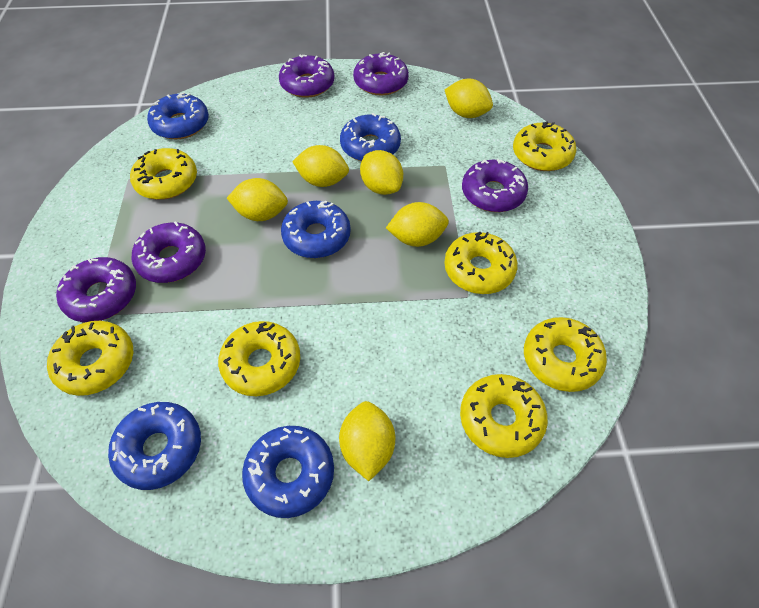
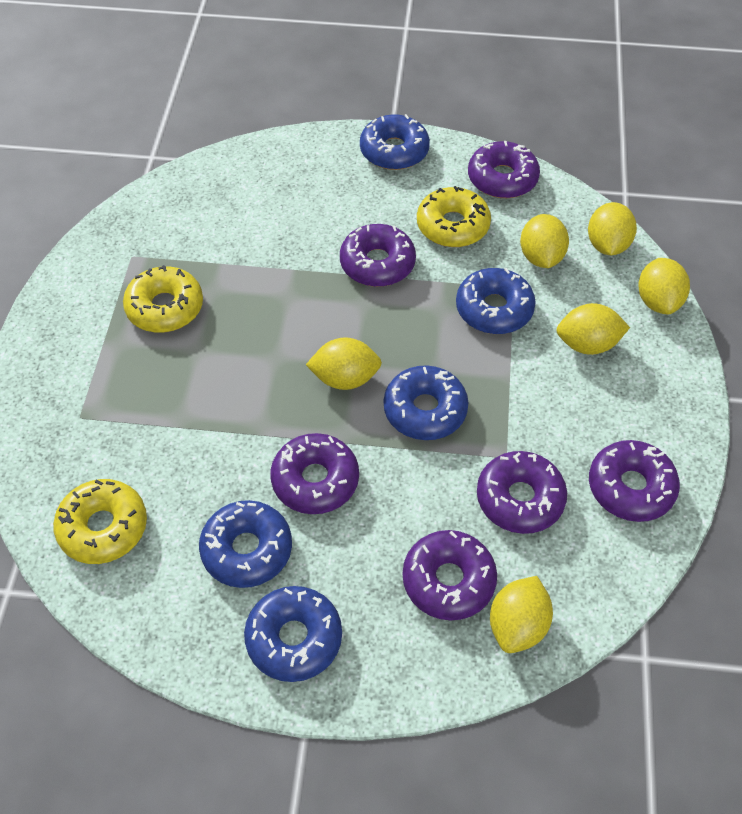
purple donut: [56,257,136,322] [132,221,206,283] [279,55,334,98] [353,52,409,95] [462,159,528,212] = 5 -> [270,433,359,514] [340,224,416,287] [403,530,497,620] [468,141,540,198] [477,451,567,534] [589,440,680,522] = 6
yellow donut: [47,321,134,396] [130,148,197,200] [218,321,300,396] [444,232,518,294] [460,374,548,458] [513,121,576,171] [524,317,607,392] = 7 -> [53,479,147,564] [123,265,203,333] [417,186,491,247] = 3

